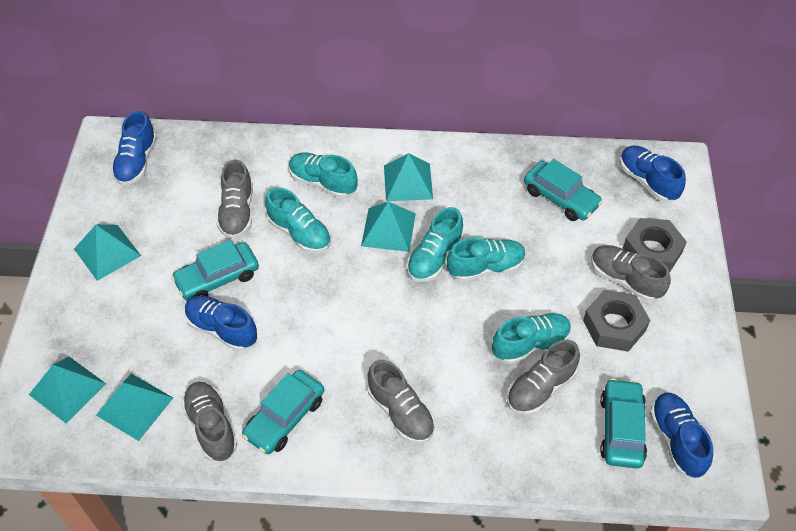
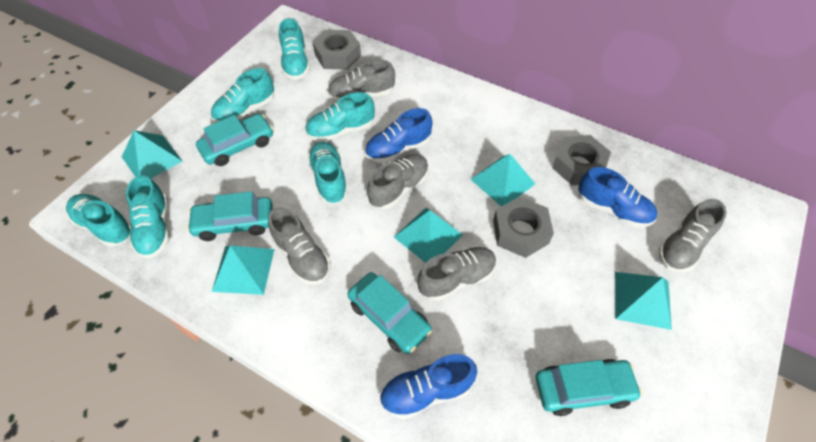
blue shoe: [111,111,157,186] [185,296,257,351] [620,146,686,202] [650,393,713,478] = 4 -> [365,108,433,163] [380,354,477,420] [578,167,657,228] = 3
grey nut: [583,290,650,352] [622,218,687,272] = 2 -> [313,30,361,70] [493,197,554,258] [552,135,611,185] = 3
turquoise shoe: [265,187,331,253] [289,152,358,198] [407,207,463,282] [447,238,526,282] [492,313,571,364] = 5 -> [66,194,132,247] [126,175,170,259] [211,68,274,122] [279,18,310,80] [305,92,375,142] [307,142,348,204] = 6

